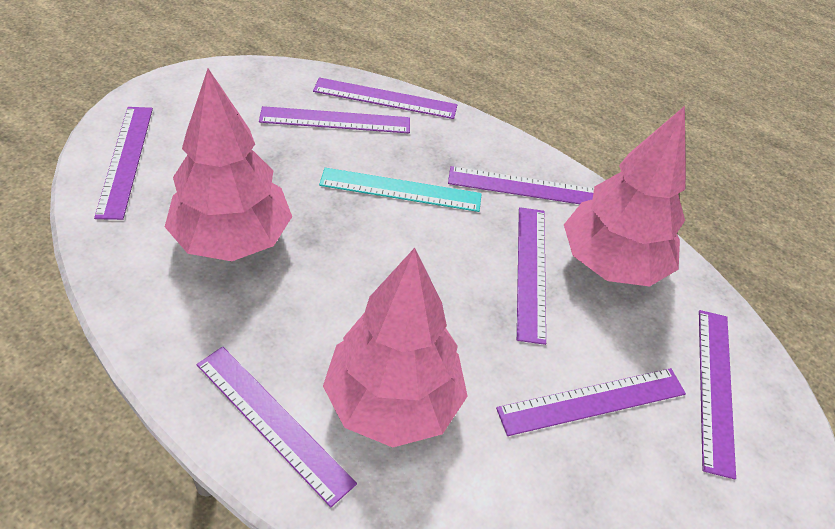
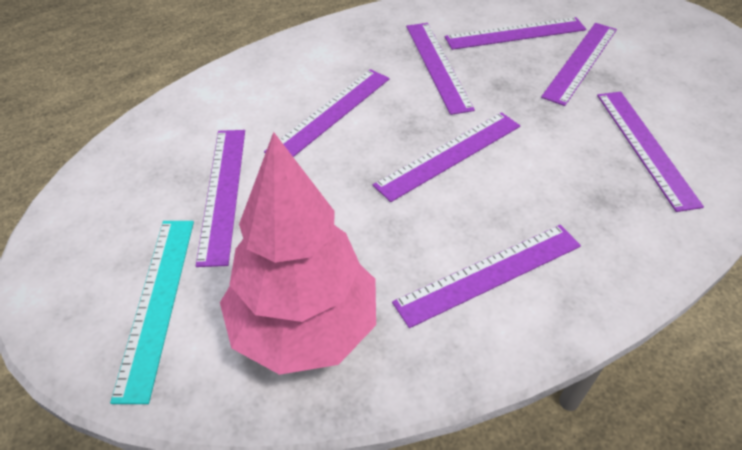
pink tree: [165,68,292,261] [323,248,468,447] [564,106,686,286] = 3 -> [220,132,376,375] = 1

